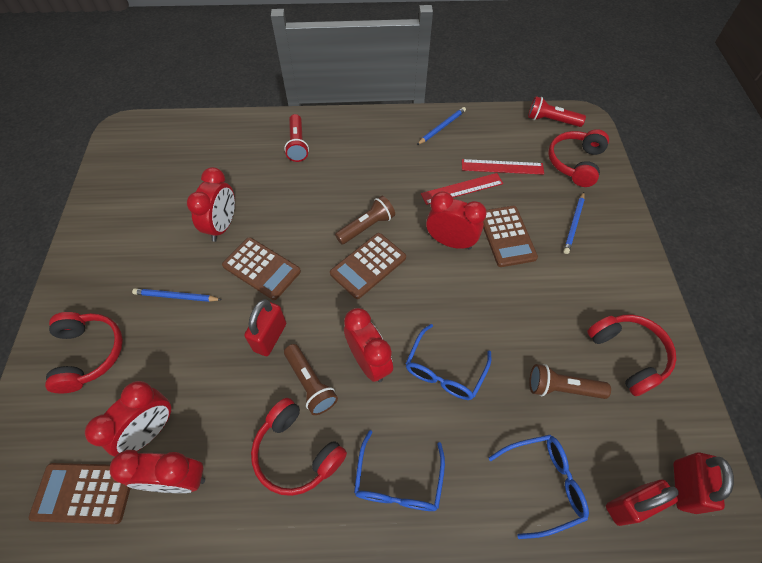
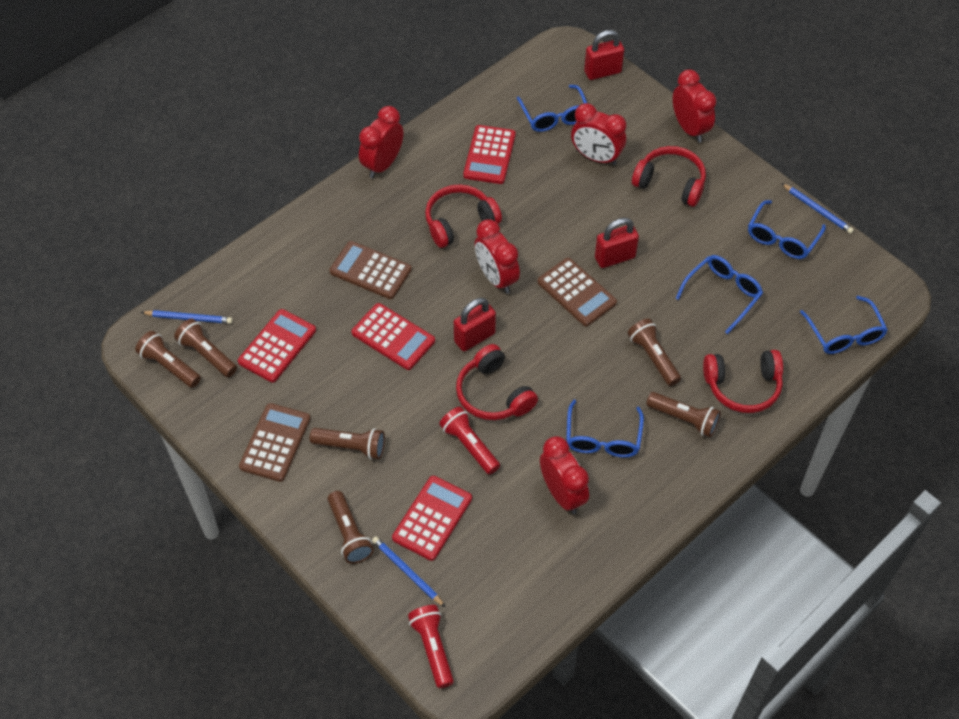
blue glasses: [354,430,445,511] [405,324,492,400] [488,435,589,539] = 3 -> [517,85,587,132] [566,400,644,458] [676,255,763,334] [748,200,826,259] [800,296,888,354] = 5
brown calculator: [29,463,131,524] [222,237,301,300] [330,233,406,299] [483,206,538,267] = 4 -> [239,403,311,482] [329,241,412,299] [538,258,617,326] = 3
brown flashlight: [284,344,338,415] [335,196,395,244] [529,364,611,399] = 3 -> [135,331,201,388] [174,319,237,377] [310,428,385,459] [328,491,374,564] [627,318,681,386] [646,392,721,437] = 6
red calculator: none = 0 -> [238,309,316,383] [351,303,435,370] [392,476,472,561] [463,125,516,184] = 4
red ruler: [421,173,503,205] [462,159,544,175] = 2 -> none = 0

